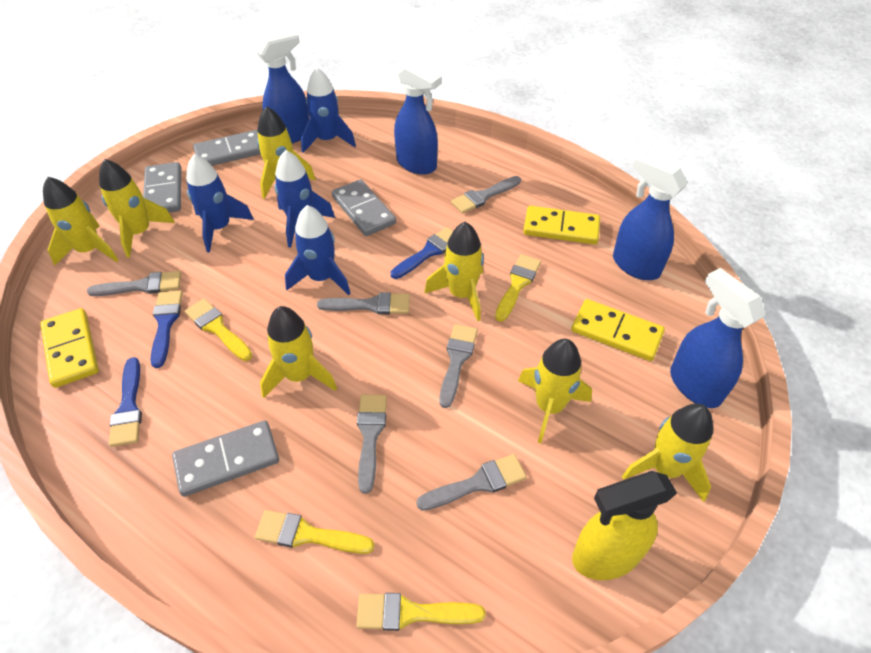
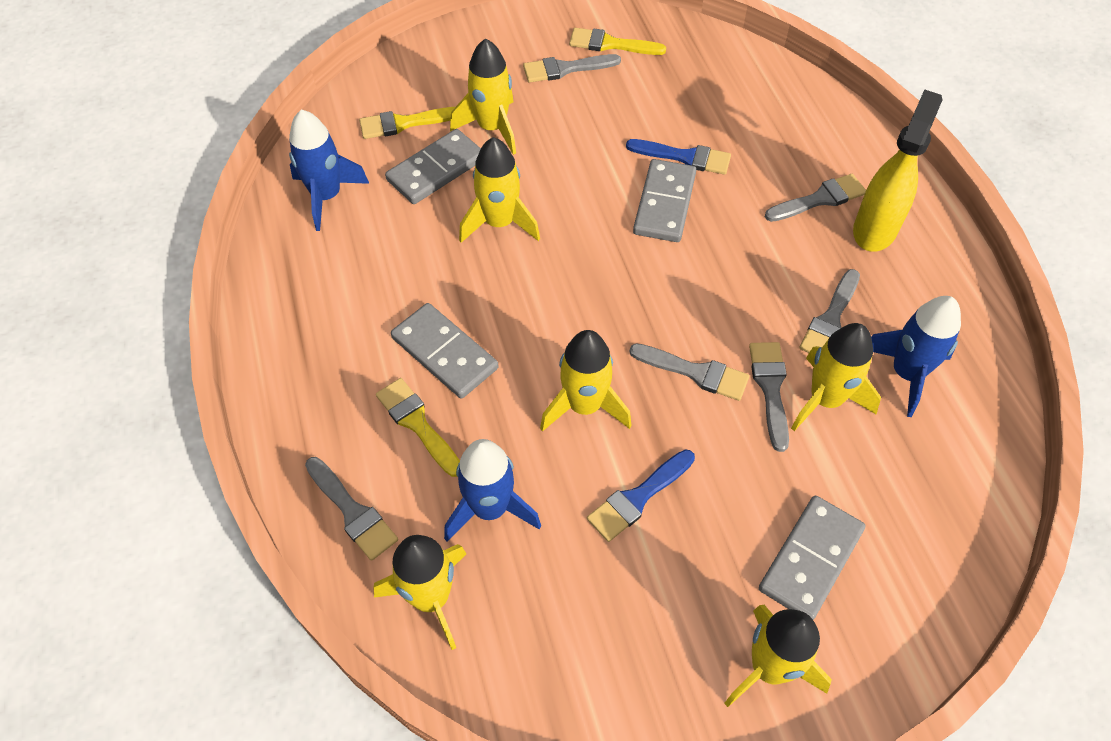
blue brush: [109,357,142,447] [151,291,183,368] [391,227,453,279] = 3 -> [587,449,695,542] [626,139,731,175] = 2
blue rocket: [186,154,254,252] [274,150,335,248] [285,205,351,295] [301,68,356,153] = 4 -> [289,110,369,231] [444,439,541,542] [871,296,961,417] = 3
blue spray bottle: [255,30,309,143] [394,61,442,175] [613,153,688,280] [670,268,766,408] = 4 -> none = 0
yellow brush: [185,299,252,361] [255,510,375,554] [356,593,486,631] [495,254,541,322] = 4 -> [359,107,455,139] [376,378,460,477] [569,28,666,55] = 3
yellow domino: [40,308,99,388] [523,206,600,245] [571,299,665,361] = 3 -> none = 0
yellow rocket: [43,177,119,266] [99,159,175,258] [257,106,316,199] [260,306,337,398] [424,222,484,321] [518,339,592,443] [622,404,713,502] = 7 -> [373,535,466,650] [450,38,516,155] [459,137,540,243] [540,330,632,432] [724,605,832,707] [791,323,881,431] = 6

